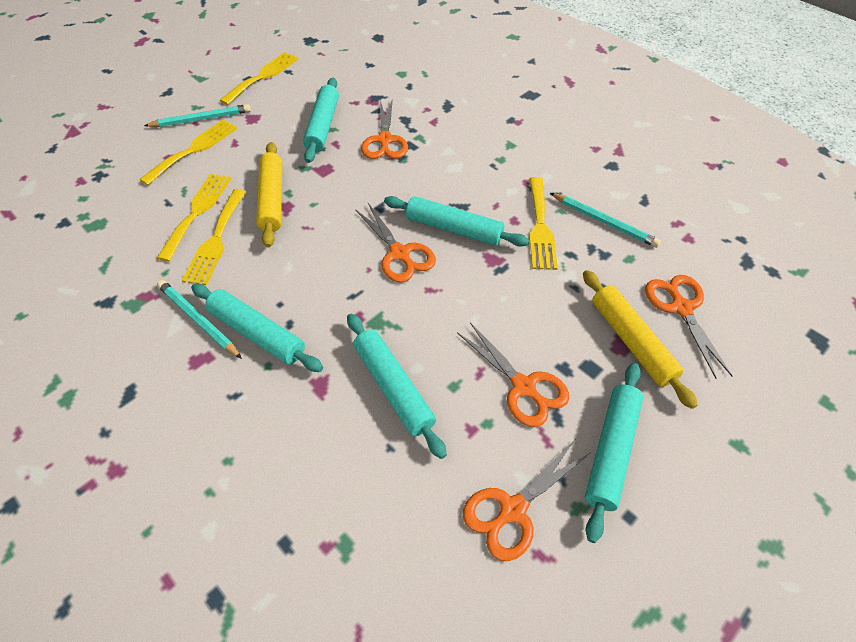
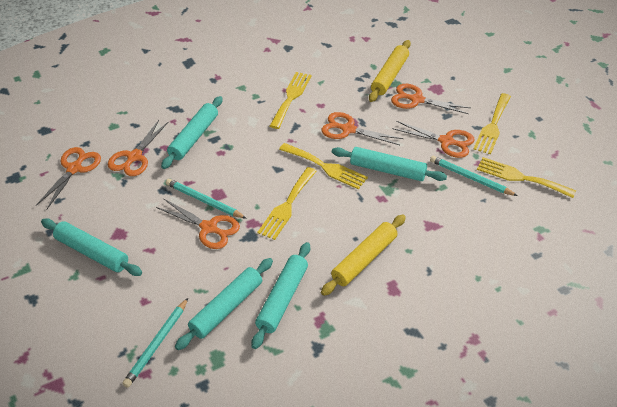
orange scissors: [355,203,436,282] [361,98,408,159] [457,323,569,427] [463,440,590,561] [645,275,732,379] = 5 -> [36,147,101,210] [107,120,168,176] [156,199,240,249] [321,112,403,145] [391,84,470,114] [392,121,475,158] = 6

